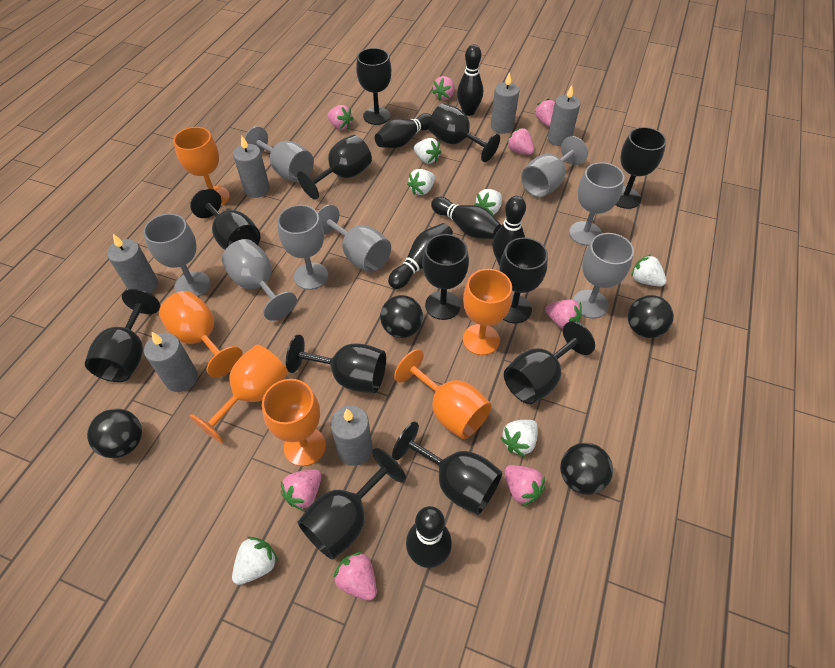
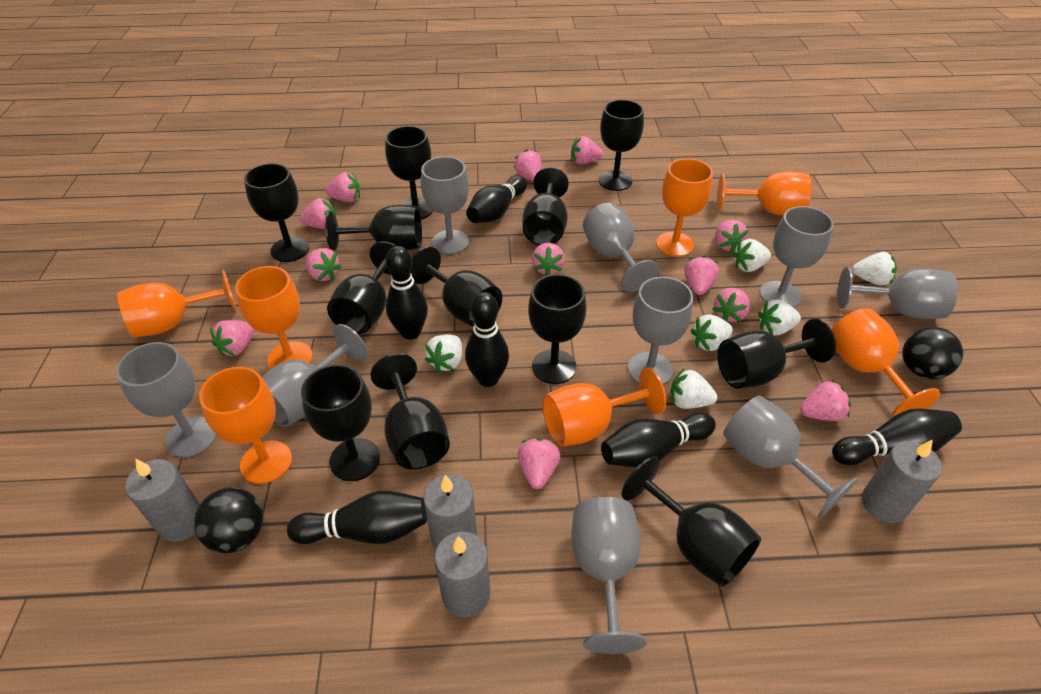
black ball: [87,409,142,458] [380,295,423,338] [560,443,613,495] [628,295,674,338] = 4 -> [194,487,263,554] [903,327,963,379] = 2
grey candle: [107,234,158,293] [144,332,198,392] [233,136,270,198] [330,406,373,466] [491,72,519,133] [548,85,581,146] = 6 -> [125,459,200,542] [423,474,477,550] [434,532,490,618] [862,439,942,523] = 4
grey goblet: [143,214,210,297] [222,239,297,321] [244,126,314,183] [277,205,328,290] [317,204,391,272] [521,136,588,197] [569,162,624,246] [573,233,634,319] = 8 -> [116,342,217,458] [262,324,368,427] [421,156,469,254] [571,497,647,654] [583,203,659,292] [628,277,693,385] [723,396,858,518] [760,206,834,308] [837,267,958,319] = 9
orange goblet: [159,291,243,377] [173,127,230,206] [189,345,288,443] [262,379,326,466] [394,349,492,439] [463,269,512,355] = 6 -> [117,270,237,337] [199,367,292,484] [235,266,313,369] [542,368,666,447] [656,158,713,257] [717,171,811,215] [832,308,941,417] = 7
pink strawberry: [281,469,322,511] [327,105,354,130] [333,552,377,601] [432,76,455,100] [505,465,545,506] [507,128,534,155] [535,99,555,127] [545,299,582,329] = 8 -> [210,320,255,357] [299,198,336,229] [306,248,342,281] [325,172,360,202] [514,149,542,181] [517,438,560,489] [532,243,565,276] [571,136,603,165] [684,256,719,295] [712,288,750,322] [715,220,749,253] [800,380,851,421] = 12

